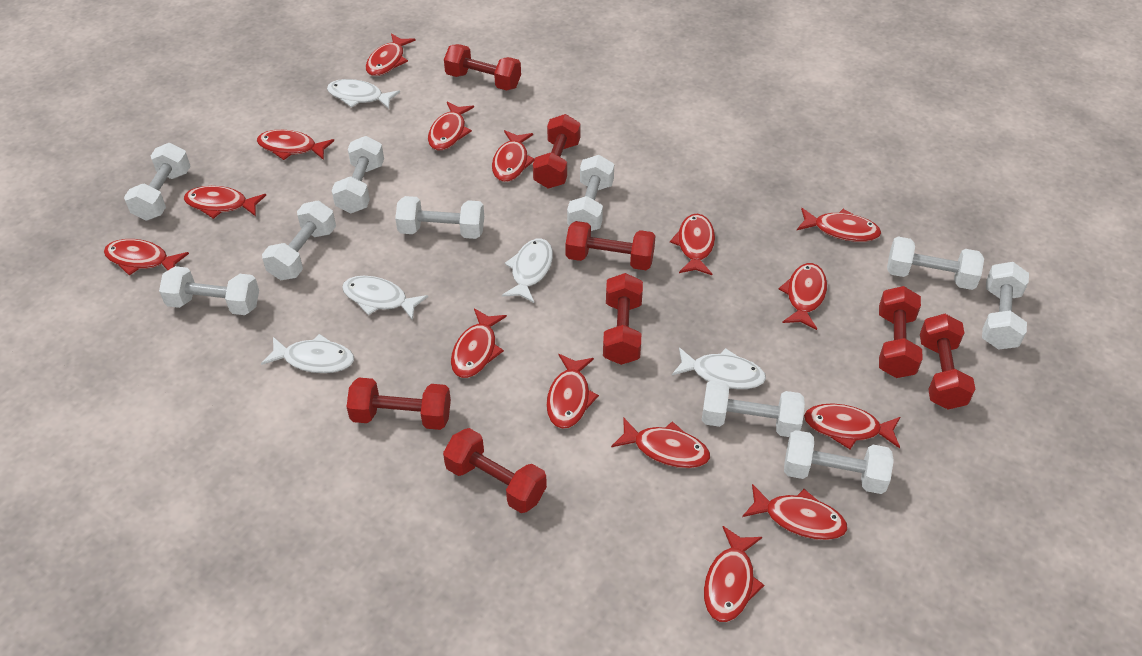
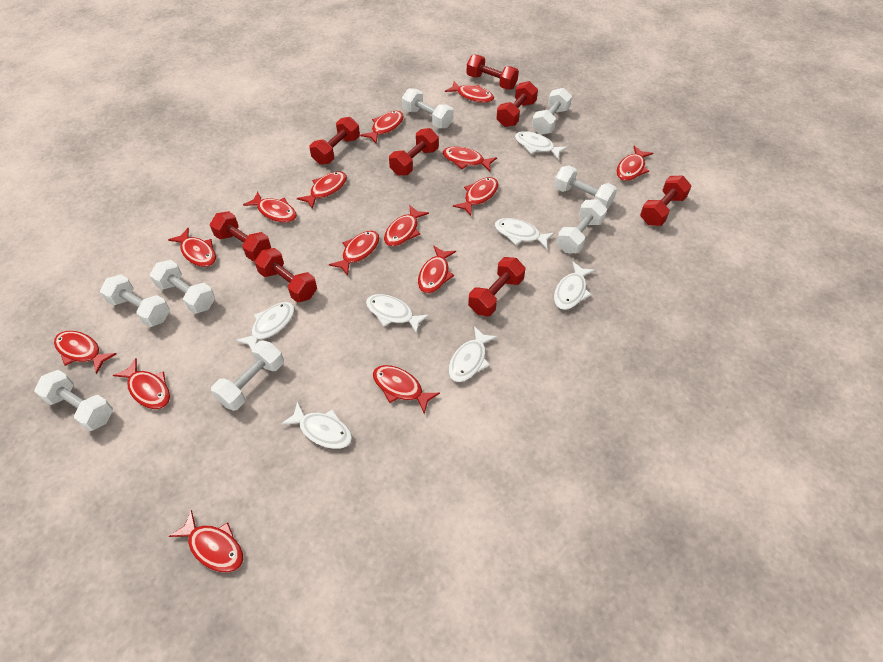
white dumbbell: [124,143,190,221] [159,266,259,315] [262,201,336,280] [332,136,384,213] [395,196,484,239] [567,155,614,231] [702,380,805,437] [784,430,894,494] [887,236,984,290] [982,262,1029,350] = 10 -> [34,370,113,431] [100,274,170,327] [150,260,215,314] [211,340,284,411] [402,88,454,128] [532,88,572,135] [554,165,617,209] [557,199,607,253] = 8
white fish: [261,334,354,373] [327,79,400,109] [342,276,428,321] [502,239,553,303] [672,347,766,389] = 5 -> [235,302,295,350] [281,401,352,449] [366,294,430,334] [449,326,498,382] [495,218,555,249] [515,131,568,159] [554,261,595,310] = 7

